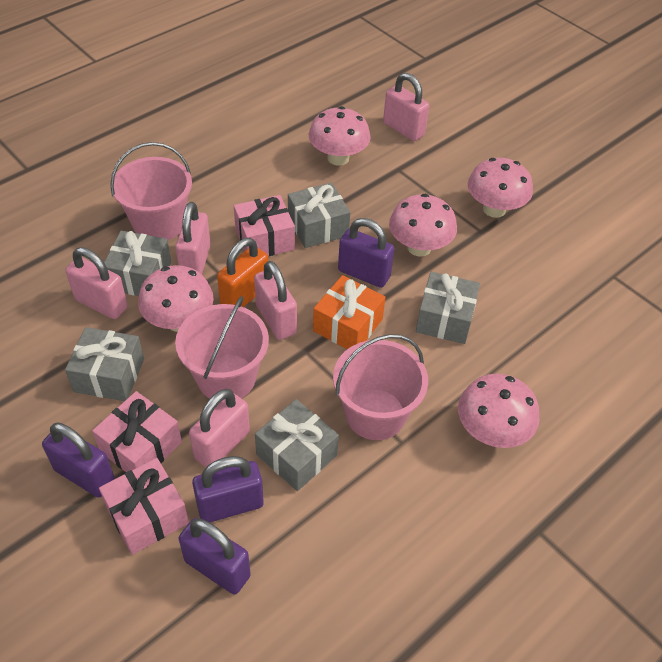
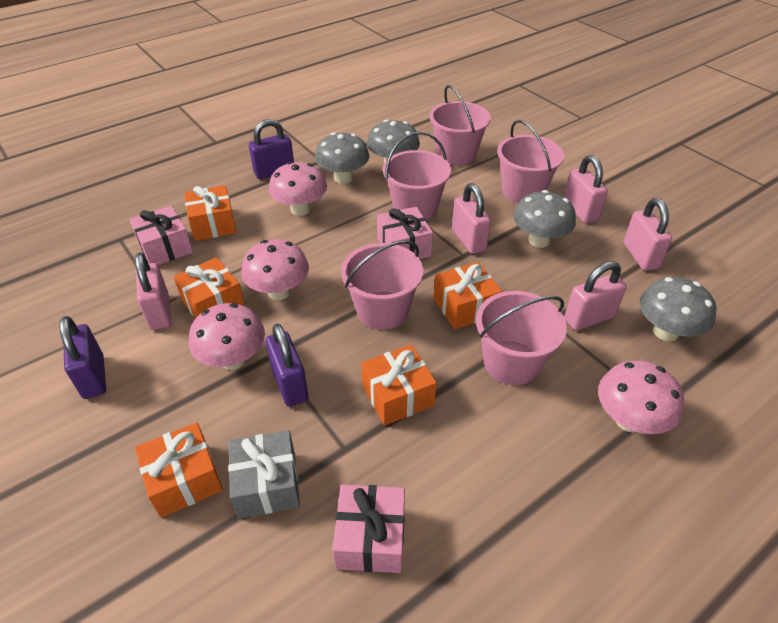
grey gift: [65,327,144,401] [104,231,171,296] [255,399,339,491] [288,183,350,248] [416,272,480,344] = 5 -> [228,430,300,518] = 1
grey mushroom: none = 0 -> [315,132,369,184] [367,119,420,163] [513,190,576,248] [640,277,716,341] = 4
orange gift: [313,275,386,349] = 1 -> [135,422,223,518] [173,257,245,319] [184,185,237,241] [361,344,437,426] [434,262,502,329] = 5
orange padlock: [217,238,268,307] = 1 -> none = 0
pink bucket: [110,142,192,240] [175,296,269,398] [333,334,428,440] = 3 -> [341,240,424,330] [383,132,451,220] [429,85,491,165] [476,291,567,385] [497,120,564,203] = 5
pink mushroom: [138,265,214,332] [309,106,371,166] [389,194,457,257] [458,374,540,448] [468,158,533,218] = 5 -> [189,303,265,370] [241,239,309,300] [269,162,327,216] [598,360,684,434] = 4
purple padlock: [42,423,115,498] [179,518,251,595] [192,456,264,523] [338,218,395,288] = 4 -> [59,316,106,399] [249,119,294,179] [265,324,309,407] = 3

